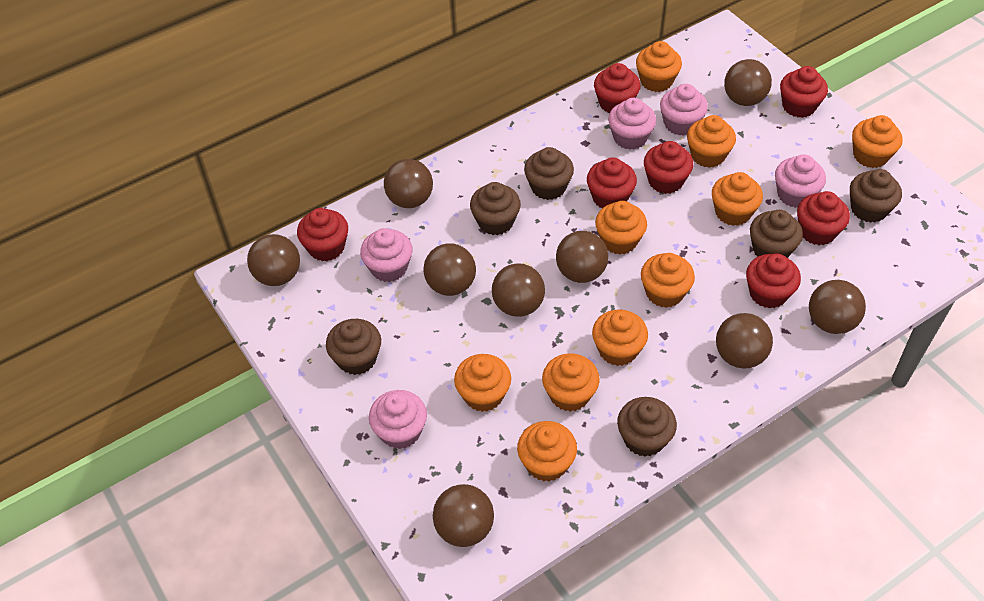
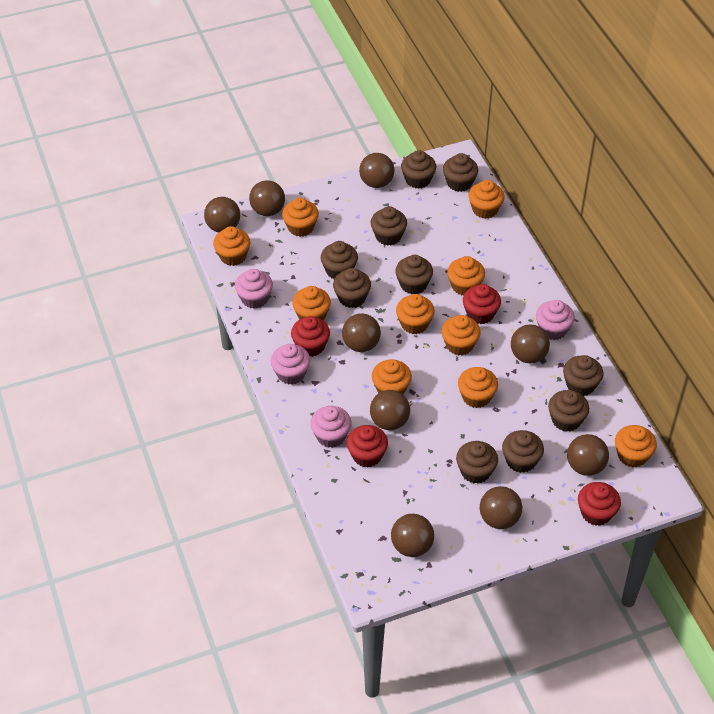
brown cupcake: [326,319,381,375] [470,182,521,235] [524,147,574,200] [617,397,677,457] [750,210,803,258] [850,169,902,223] = 6 -> [321,241,358,279] [333,268,371,308] [370,206,407,246] [395,255,433,294] [401,150,436,189] [443,153,478,192] [456,441,498,484] [502,430,544,473] [548,390,589,432] [563,355,603,396] = 10
pink cupcake: [360,228,412,282] [369,390,427,449] [608,98,656,150] [660,84,708,136] [775,154,826,208] = 5 -> [235,269,273,309] [271,344,310,385] [310,406,352,448] [536,300,575,340] = 4
red cupcake: [297,208,348,261] [587,157,637,208] [594,63,641,113] [644,141,693,194] [746,253,801,309] [780,66,828,118] [797,191,850,245] = 7 -> [291,316,330,357] [347,425,388,468] [463,284,501,324] [578,482,621,526] = 4

